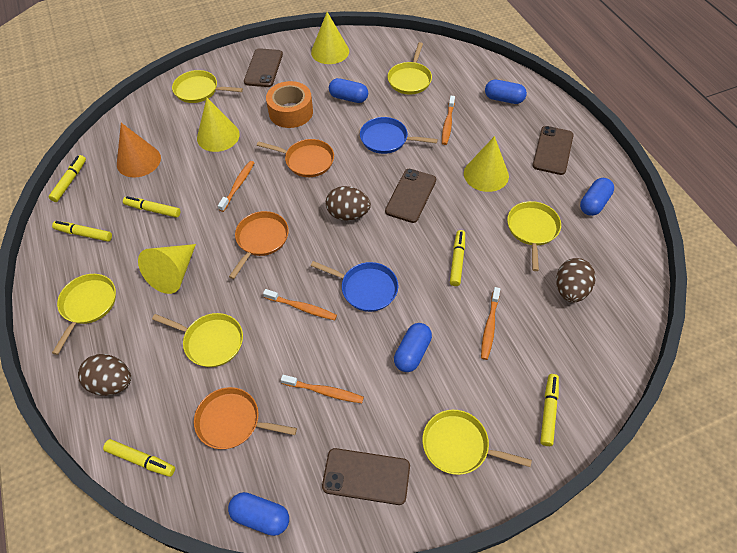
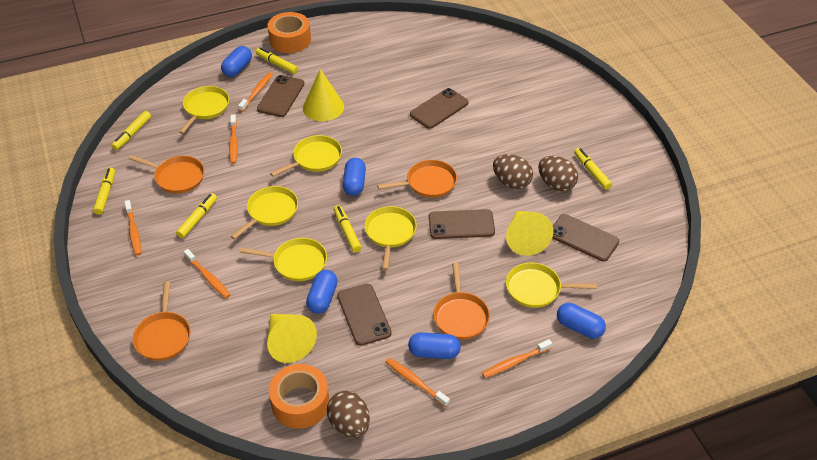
blue pan: [311,261,398,312] [360,117,438,154] = 2 -> none = 0
brown phone: [244,48,283,87] [322,448,410,505] [385,169,436,223] [532,126,574,175] = 4 -> [257,75,304,117] [337,284,392,346] [410,88,469,129] [429,209,495,239] [552,214,619,262] = 5
orange cone: [117,123,161,178] = 1 -> none = 0
orange pan: [194,387,297,449] [229,211,289,279] [257,139,334,177] = 3 -> [129,155,204,193] [133,281,191,361] [377,160,457,198] [434,263,490,340] = 4
orange tape: [266,81,313,128] = 1 -> [268,12,311,53] [269,364,329,429] = 2
orange toothbrush: [218,161,254,212] [263,289,337,320] [281,375,364,403] [442,96,455,145] [481,287,500,360] = 5 -> [124,200,141,256] [184,249,230,298] [229,114,238,164] [238,72,273,112] [386,358,450,407] [482,339,552,378] = 6
yellow cone: [138,244,196,294] [197,98,240,152] [311,12,349,64] [464,136,509,192] = 4 -> [267,314,317,363] [303,69,344,121] [506,211,553,256] = 3

